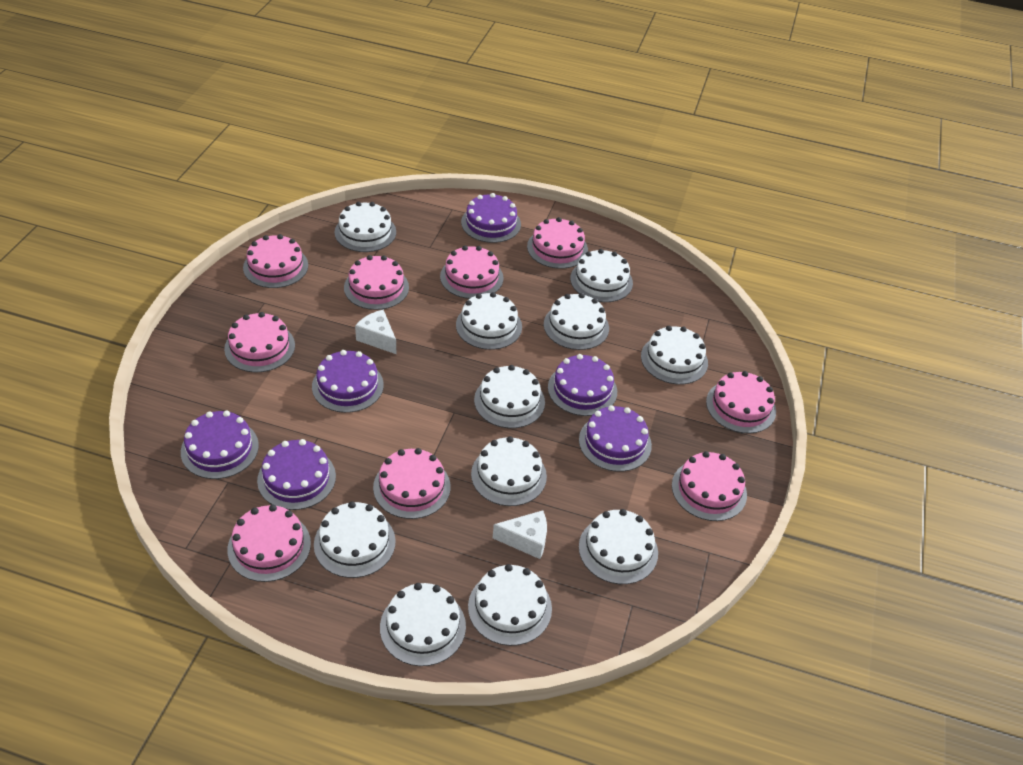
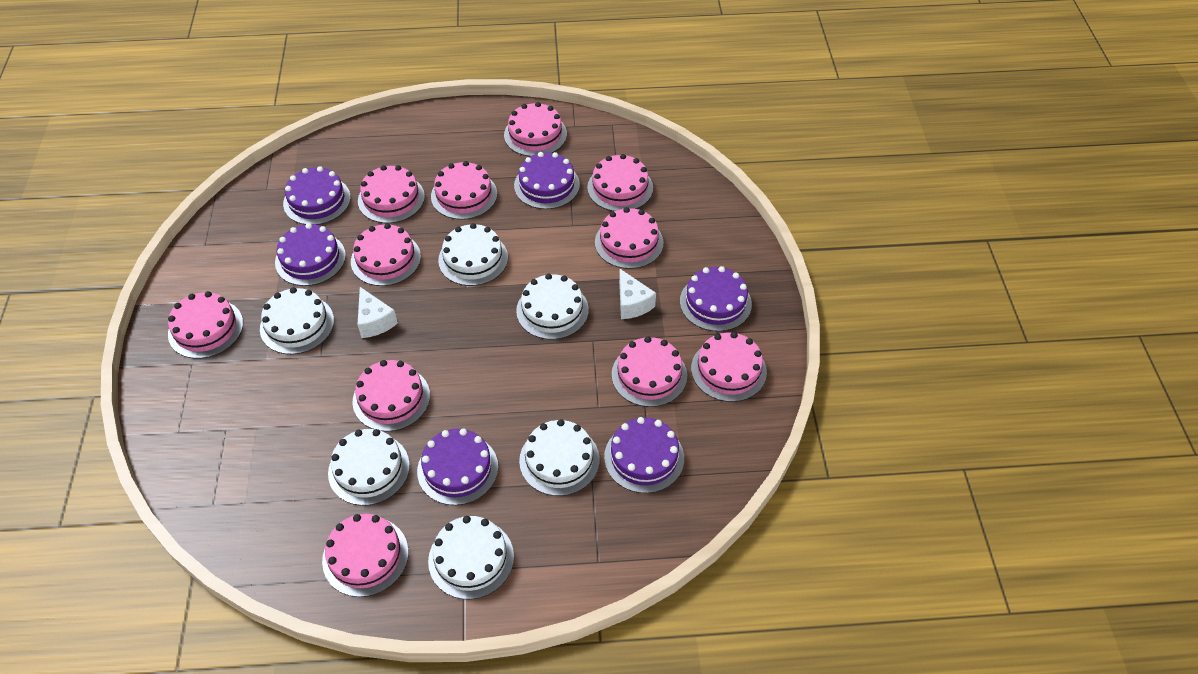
pink cake: [224,312,295,372] [227,505,311,582] [243,234,308,288] [344,255,409,310] [373,448,451,519] [440,246,504,299] [527,217,588,269] [672,451,747,521] [706,371,776,434] = 9 -> [168,291,243,359] [322,514,409,597] [351,223,421,286] [352,360,430,432] [358,165,425,223] [431,161,497,220] [504,102,567,156] [587,154,653,211] [595,207,663,269] [612,336,687,407] [691,332,767,402] = 11
white cake: [314,501,396,578] [335,202,396,252] [380,583,466,666] [456,292,522,350] [468,564,552,646] [471,436,547,506] [474,365,545,428] [544,293,609,350] [570,249,633,302] [579,509,658,584] [641,326,708,384] = 11 -> [260,287,334,354] [328,429,410,506] [428,516,514,600] [438,223,508,286] [516,274,589,340] [519,419,600,496] = 6

